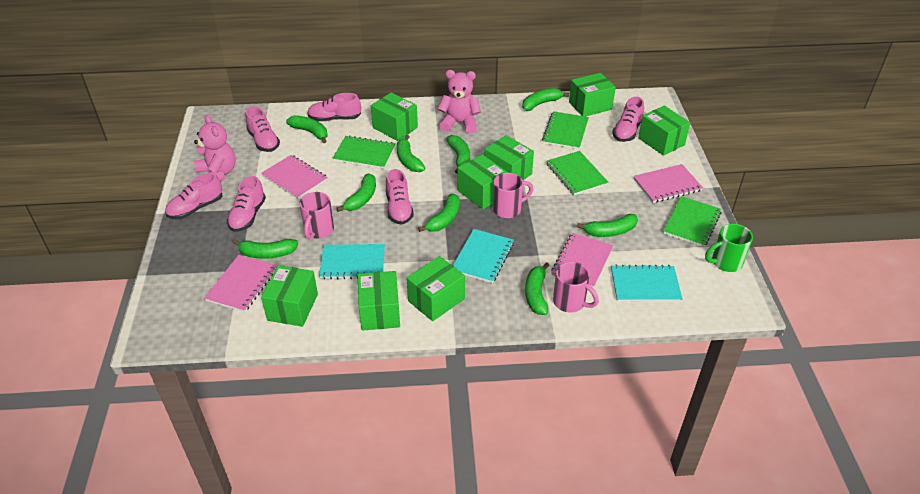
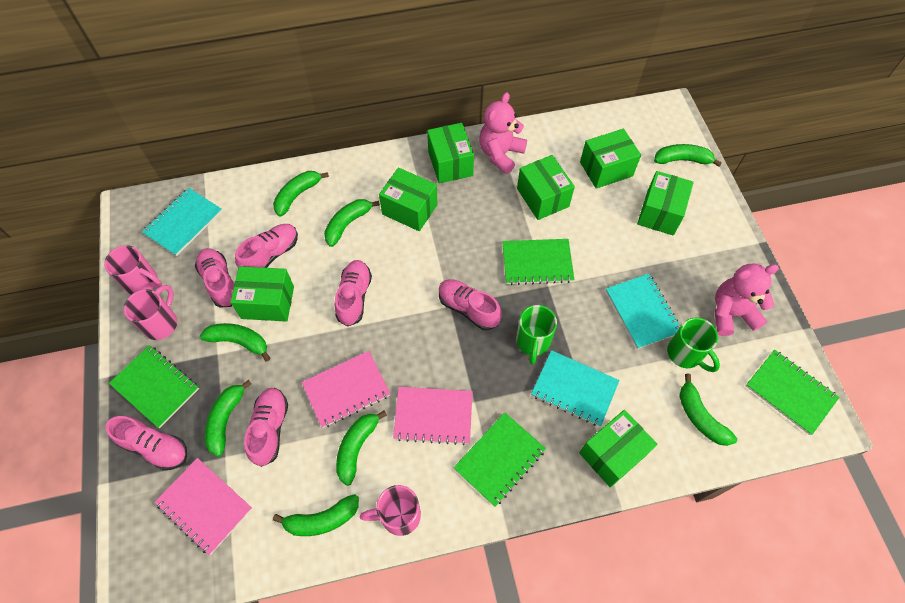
green banana: [233,239,299,259] [286,115,327,143] [336,173,376,212] [397,135,425,172] [418,194,460,232] [446,135,470,174] [522,88,569,111] [525,262,550,315] [576,214,638,237] = 9 -> [200,323,270,361] [205,380,251,457] [273,171,329,217] [273,494,359,536] [324,199,380,247] [336,410,387,486] [654,144,722,167] [679,373,737,446] = 8
green box: [261,265,318,327] [358,271,400,331] [371,92,418,141] [406,256,465,321] [458,154,508,209] [484,135,534,180] [569,73,616,117] [638,106,690,156] = 8 -> [230,266,294,322] [379,168,437,231] [427,123,474,184] [517,155,575,220] [579,410,658,487] [580,129,641,189] [637,171,694,236] = 7
green mug: [705,224,753,272] = 1 -> [516,305,557,365] [667,317,720,372] = 2
pink notebook: [204,255,277,312] [261,155,328,199] [551,233,613,288] [633,164,703,203] = 4 -> [155,458,252,555] [302,351,391,428] [393,387,473,445] = 3

